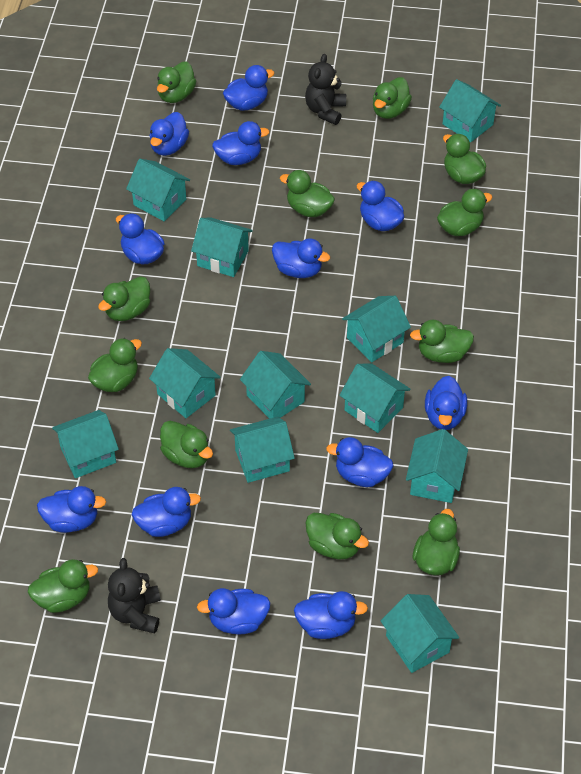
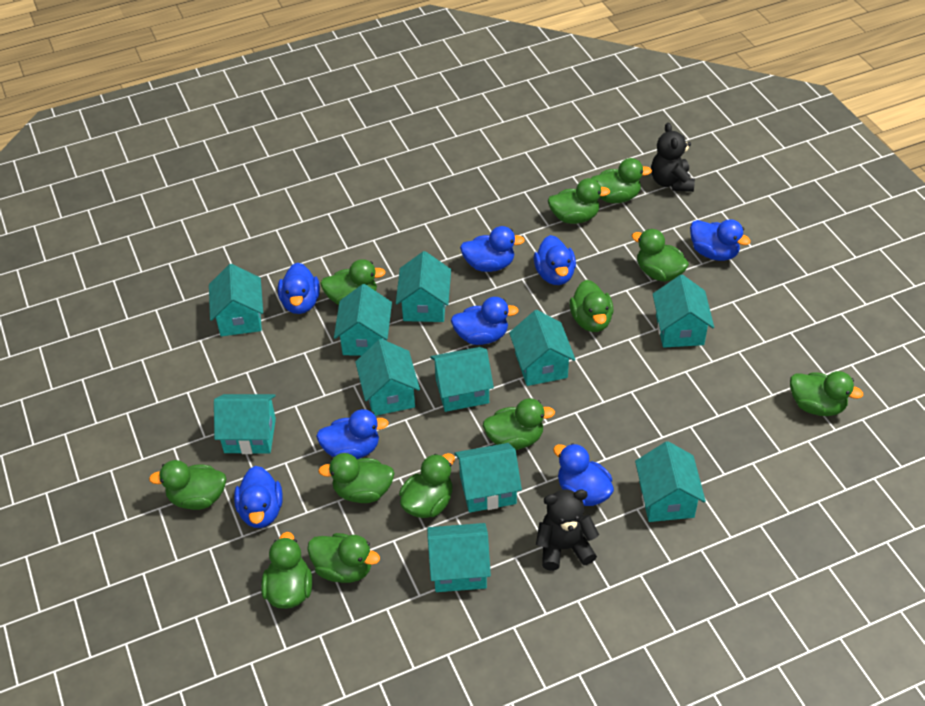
blue duck: [37,486,106,533] [116,213,165,265] [132,487,201,537] [149,112,189,156] [197,588,270,634] [212,121,270,165] [223,65,275,111] [272,238,330,278] [294,591,368,639] [326,437,393,487] [356,181,404,231] [425,376,467,430] = 12 -> [234,466,283,528] [278,263,320,314] [316,409,389,459] [451,297,519,345] [460,226,525,272] [534,235,576,285] [553,443,614,506] [690,219,751,261] = 8

